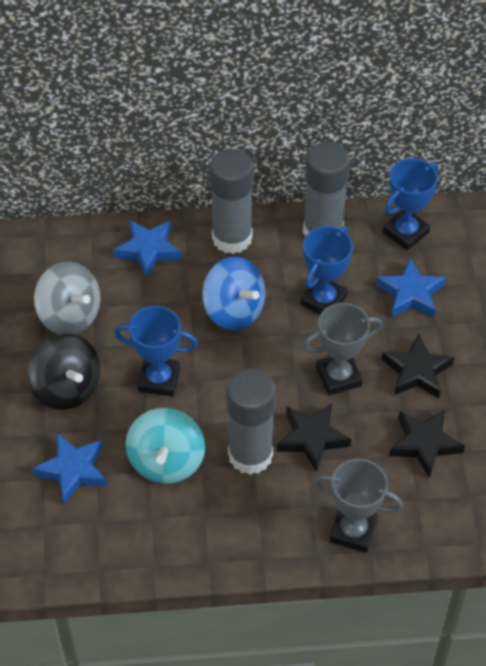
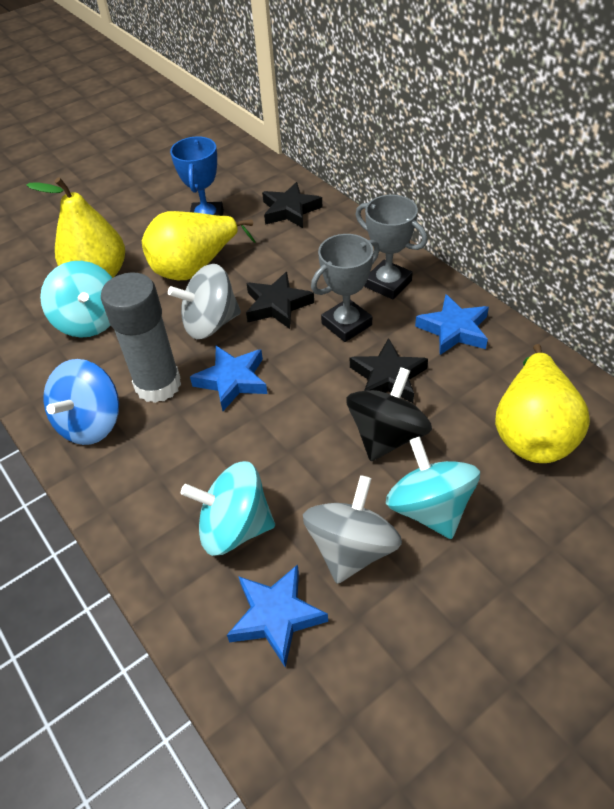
blue trophy: [114,306,198,397] [301,226,353,315] [383,158,439,251] = 3 -> [170,136,224,216] = 1
grey glue stick: [209,149,254,254] [226,369,276,475] [303,142,350,237] = 3 -> [101,272,181,403] = 1
grey spinning top: [34,261,100,335] = 1 -> [168,264,241,339] [303,475,402,584] = 2
turquoise spinning top: [125,408,205,484] = 1 -> [40,261,112,338] [181,461,275,556] [386,437,480,539] = 3
yellow pear: none = 0 -> [26,177,125,278] [142,211,256,280] [495,344,590,463] = 3

